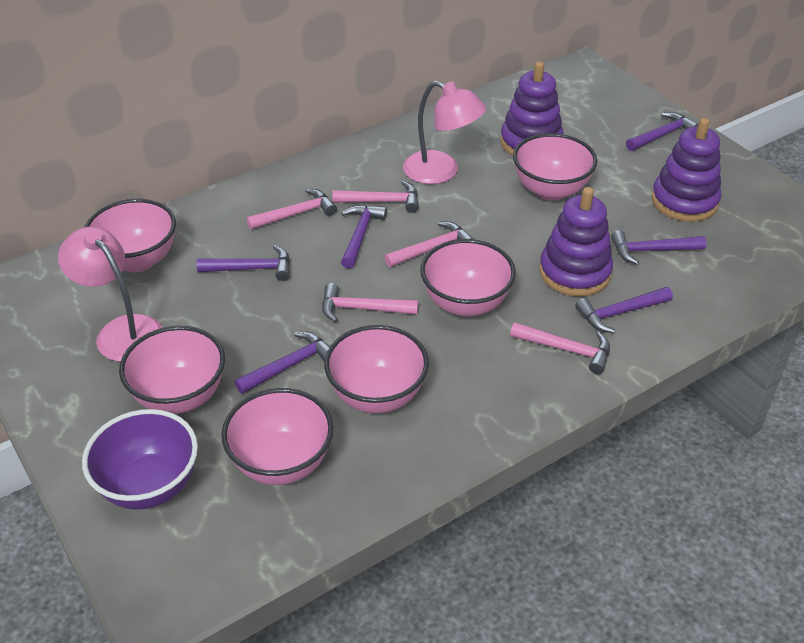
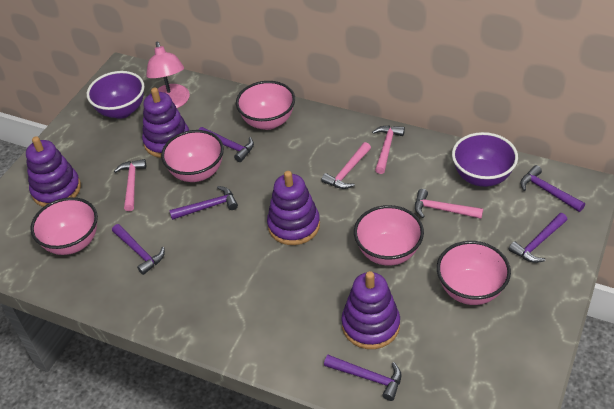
pink bowl: [85,199,176,272] [119,326,225,414] [221,388,333,485] [324,325,429,413] [420,239,516,317] [513,133,597,201] = 6 -> [30,197,98,255] [161,130,224,182] [236,81,295,130] [354,205,424,266] [437,241,511,305] = 5
pink hammer: [246,189,337,230] [322,283,418,322] [332,181,419,213] [384,221,475,267] [510,322,610,374] = 5 -> [114,159,146,211] [321,142,371,189] [372,126,405,174] [415,189,483,219] = 4
pink lamp: [58,227,162,362] [403,81,486,184] = 2 -> [146,42,190,108] = 1
purple bowl: [82,409,198,510] = 1 -> [87,71,145,119] [452,132,518,187] = 2
purple stacking toy: [500,61,563,156] [539,187,613,296] [651,118,721,222] = 3 -> [26,136,81,207] [142,88,189,158] [267,171,320,245] [341,271,400,349] = 4

